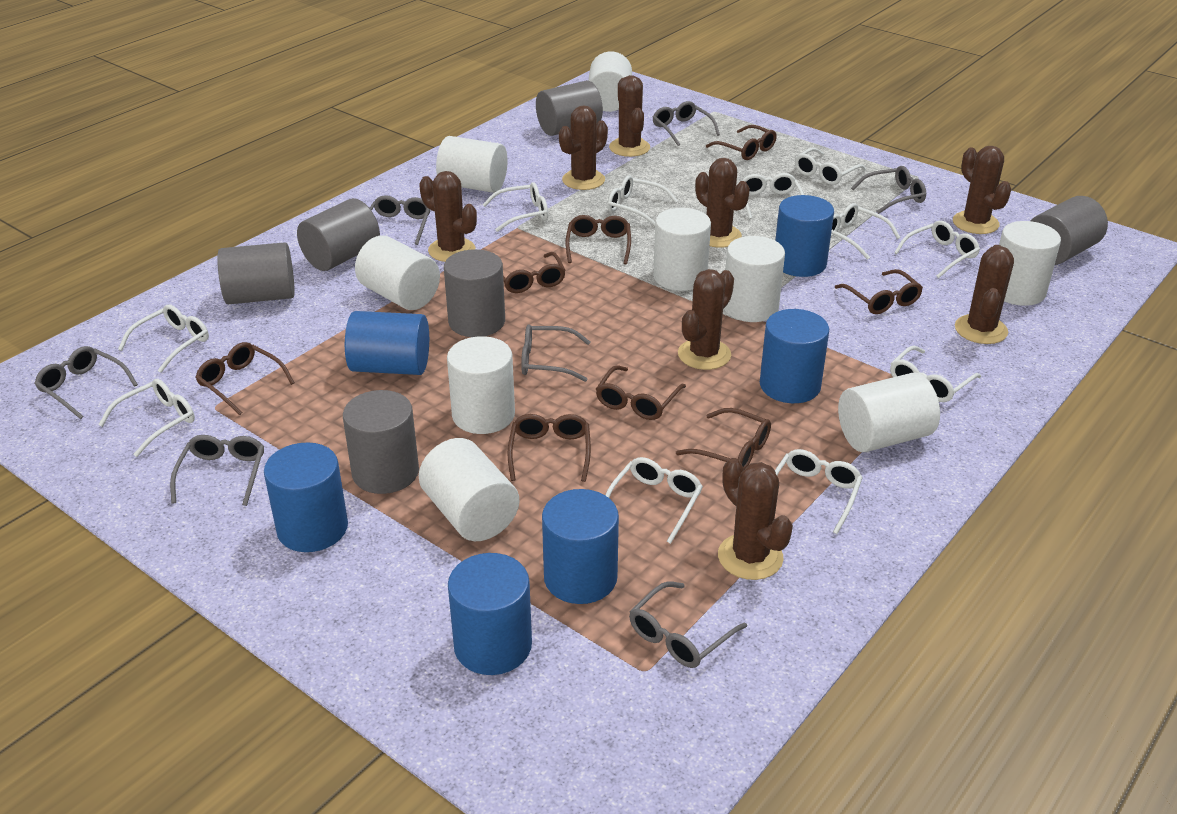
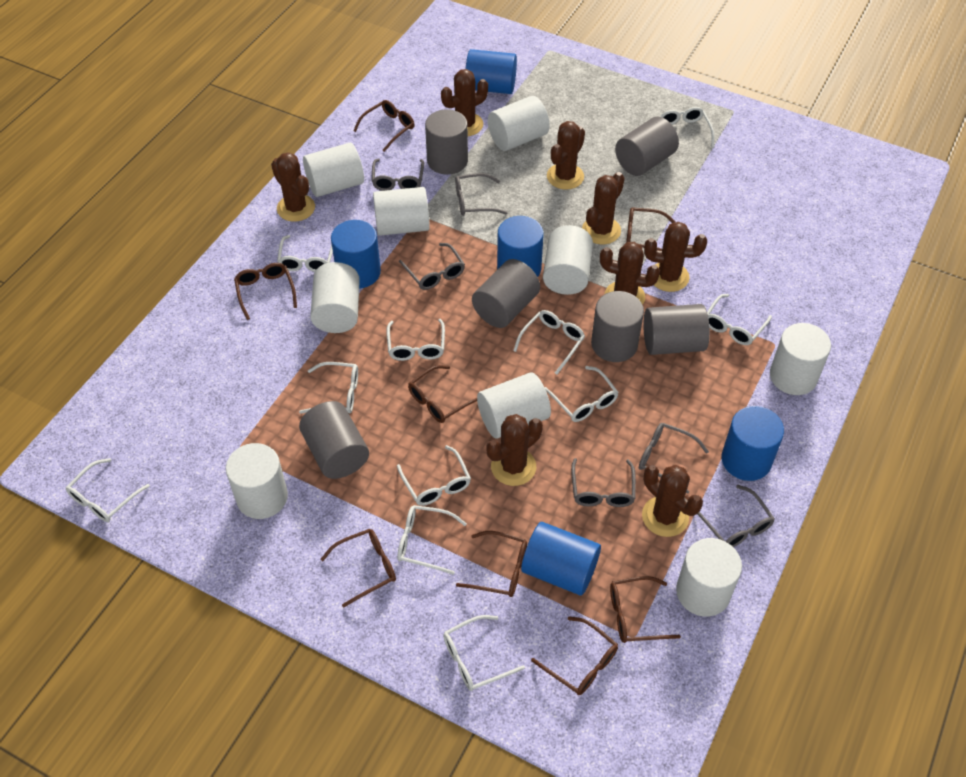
blue cylinder: [264,442,348,552] [345,311,429,375] [448,553,532,675] [542,489,619,604] [760,309,829,403] [775,195,834,277] = 6 -> [331,220,381,289] [466,49,517,94] [497,216,544,277] [521,522,601,596] [722,406,784,481] = 5
grey glasses: [34,346,138,419] [170,435,264,506] [370,195,430,245] [521,324,590,382] [629,581,747,668] [653,101,720,146] [851,166,926,214] = 7 -> [372,159,424,191] [399,243,465,290] [455,173,507,216] [571,458,636,507] [639,423,709,494] [697,485,775,547] = 6

